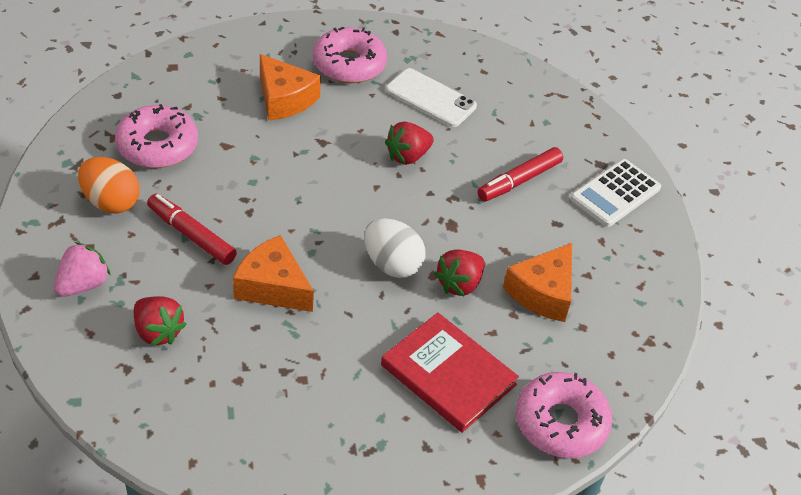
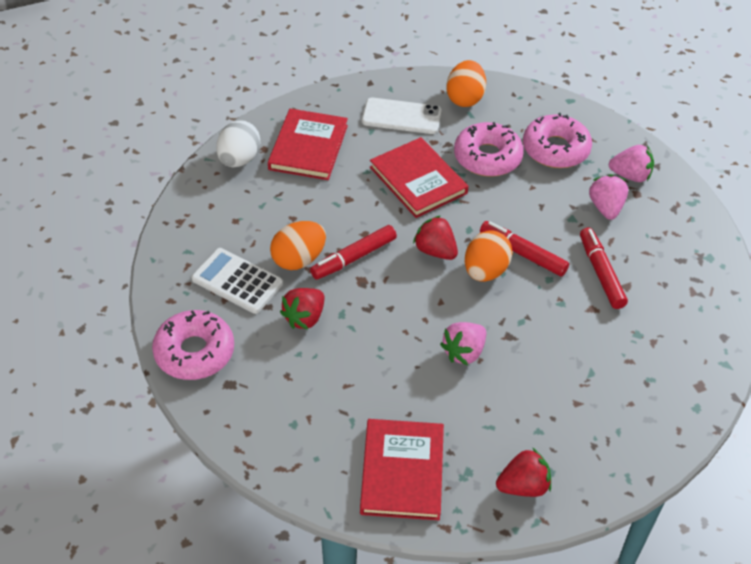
orange cheese: [233,235,314,312] [260,54,321,121] [503,243,572,322] = 3 -> none = 0
orange egg: [78,157,140,214] = 1 -> [270,221,326,270] [446,60,486,107] [465,230,513,282] = 3
pink strawberry: [54,242,111,297] = 1 -> [440,322,486,365] [589,174,628,220] [609,145,654,182] = 3
red book: [381,313,519,433] = 1 -> [268,109,348,180] [360,419,444,520] [370,137,469,218] = 3
red marker: [147,194,237,265] [477,147,563,202] = 2 -> [310,225,397,280] [480,221,569,277] [580,228,628,309] = 3

